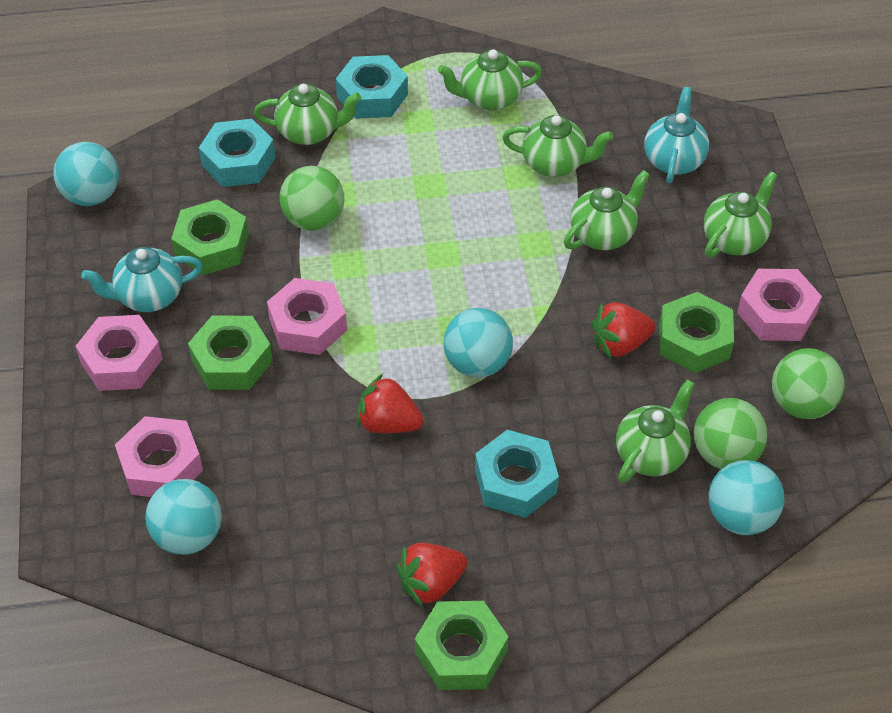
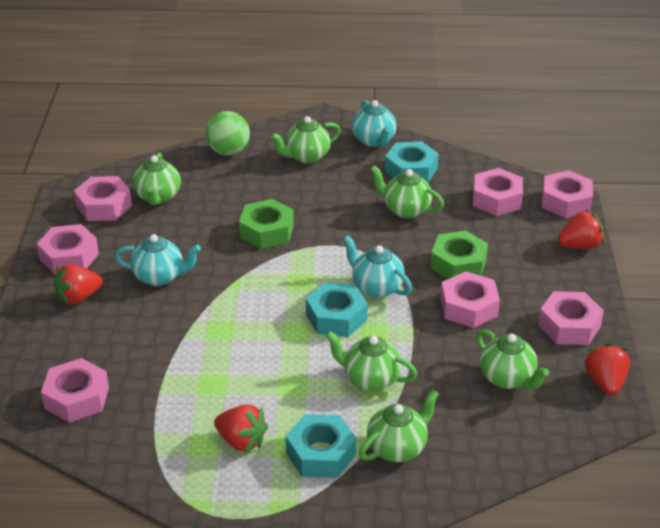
green ball: [279,166,344,231] [694,398,768,469] [772,348,845,419] = 3 -> [205,111,250,156] = 1
green nut: [171,199,249,275] [188,316,273,390] [415,601,509,690] [659,292,734,373] = 4 -> [239,199,294,249] [430,230,488,279] = 2
pink nut: [76,315,163,391] [115,416,203,497] [267,278,347,355] [737,269,822,341] = 4 -> [37,224,99,275] [41,358,109,423] [74,176,132,221] [440,271,500,328] [473,168,523,216] [538,291,604,345] [542,170,593,218] = 7
red strawberry: [357,374,423,433] [396,543,468,608] [592,302,656,359] = 3 -> [54,264,103,305] [214,404,268,453] [558,209,604,249] [584,343,630,396] = 4
turquoise ball: [53,142,119,206] [145,479,222,555] [443,308,513,378] [708,460,784,535] = 4 -> none = 0
turquoise teapot: [81,247,203,312] [644,87,709,183] = 2 -> [115,234,201,286] [343,235,412,298] [352,100,397,147] = 3

